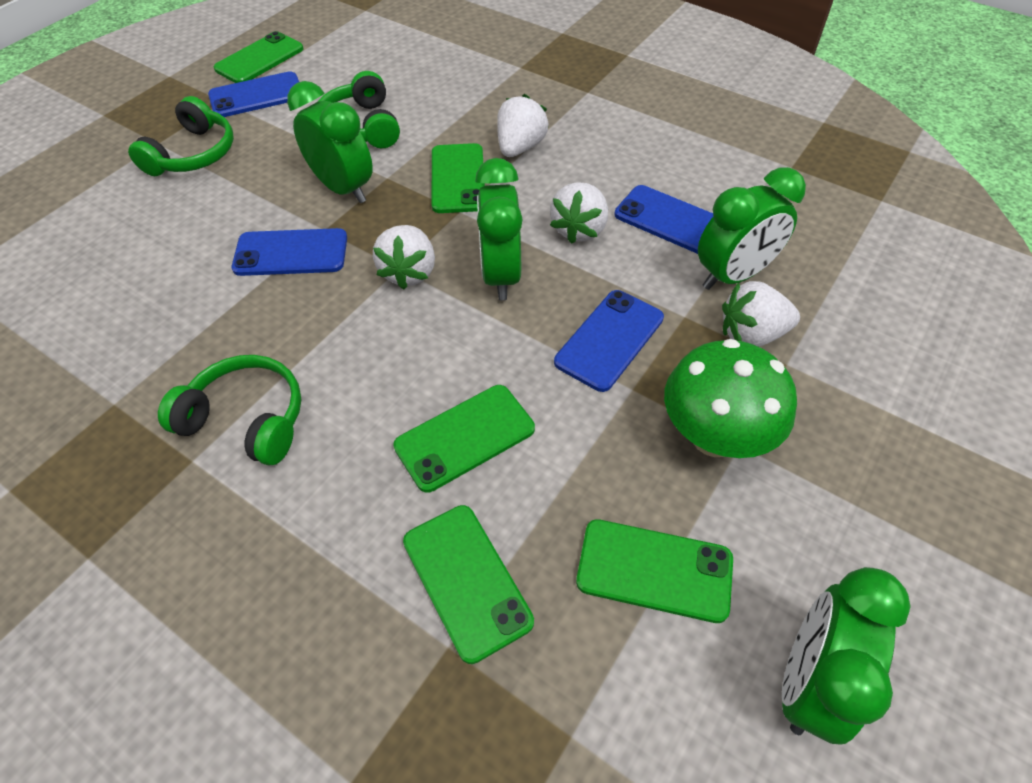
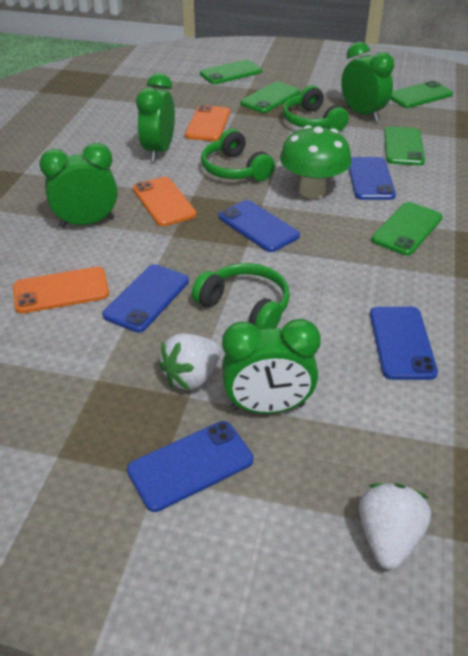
blue phone: [208,71,299,117] [232,228,347,276] [554,290,664,392] [614,185,713,254] = 4 -> [102,264,189,333] [127,421,253,512] [219,200,300,252] [348,157,396,200] [370,307,438,380] = 5
orange phone: none = 0 -> [13,267,109,314] [133,177,197,226] [185,105,230,141] = 3
white strawberry: [373,225,435,290] [497,94,549,157] [550,182,608,244] [722,281,800,347] = 4 -> [158,333,221,390] [359,483,431,570] = 2

